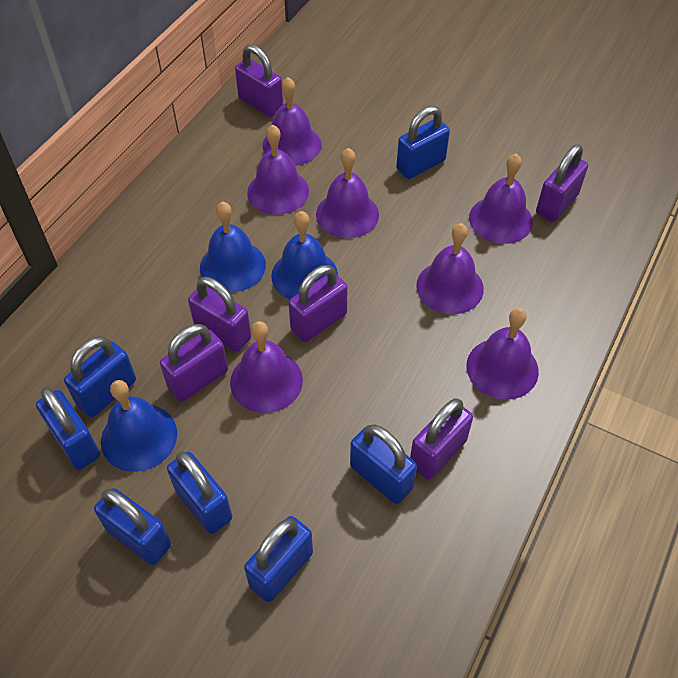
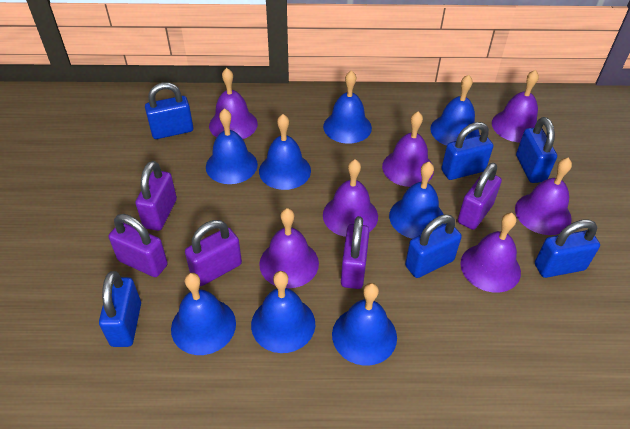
blue bell: [101,380,177,472] [200,201,266,292] [271,211,338,300] = 3 -> [171,273,236,355] [206,108,258,184] [251,271,315,353] [259,114,311,190] [323,70,372,144] [332,283,397,366] [389,162,445,239] [430,75,480,146] = 8
blue padlock: [36,387,100,470] [64,336,136,417] [94,488,171,565] [167,452,232,534] [244,516,313,602] [350,424,417,504] [396,106,450,179] = 7 -> [99,271,141,347] [145,82,193,139] [405,214,462,278] [441,122,493,180] [516,117,557,183] [535,219,600,278] = 6
purple padlock: [160,324,228,402] [188,277,252,352] [235,44,283,117] [288,265,347,342] [410,399,473,479] [536,144,588,222] = 6 -> [109,214,168,277] [135,161,177,231] [185,220,242,286] [341,216,370,289] [458,163,502,230] = 5

